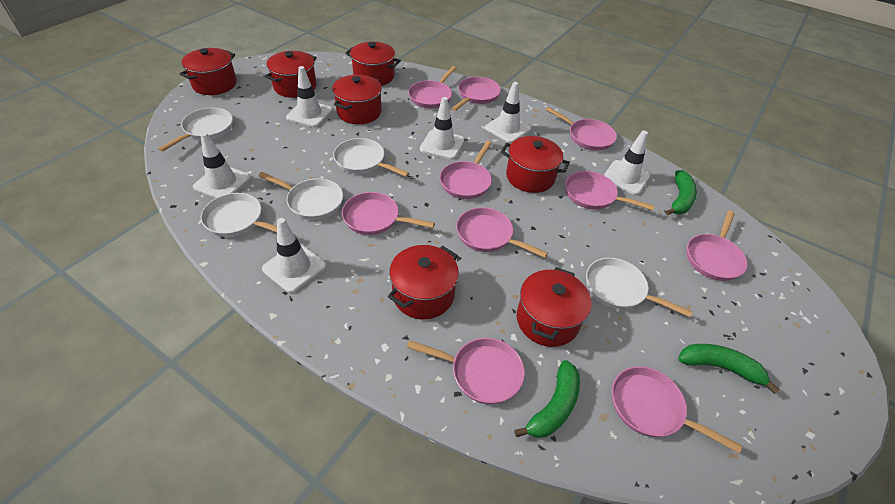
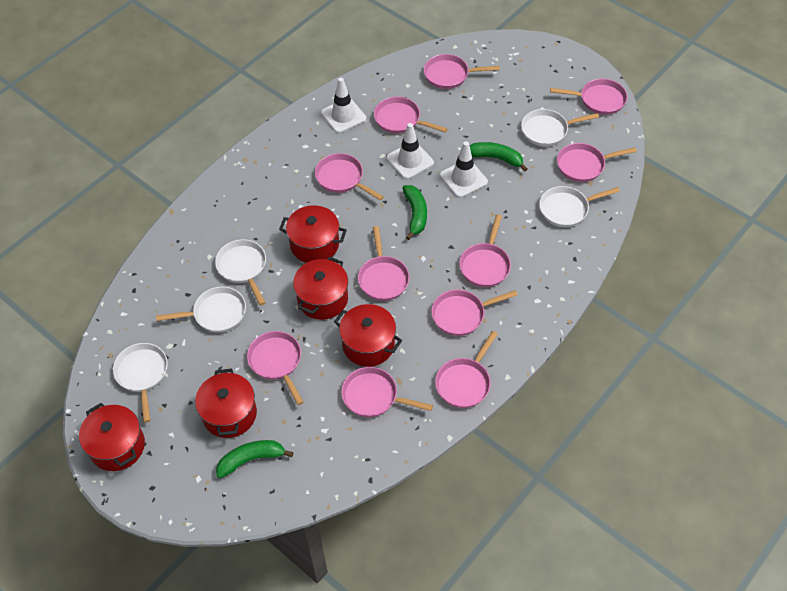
pink pan: [342,192,435,235] [407,338,525,404] [408,66,456,109] [440,141,492,199] [451,77,501,111] [456,207,548,258] [546,107,617,151] [565,171,655,211] [612,366,742,453] [686,210,748,281] = 10 -> [247,331,303,405] [315,153,384,201] [341,367,433,417] [358,226,410,301] [374,97,448,133] [424,54,500,89] [431,290,518,336] [435,331,498,408] [460,214,511,287] [550,79,628,115] [557,143,637,182] = 11
red pot: [180,48,237,95] [265,51,317,98] [332,75,382,124] [345,42,401,86] [388,245,459,319] [501,136,570,193] [517,267,592,347] = 7 -> [79,403,145,471] [195,368,257,438] [279,205,347,263] [293,257,348,320] [334,304,402,367] = 5
white traffic cone: [193,132,250,198] [262,218,326,293] [286,66,333,127] [420,97,464,159] [485,82,531,143] [604,130,650,195] = 6 -> [321,78,366,133] [386,123,434,179] [440,141,488,198] = 3

